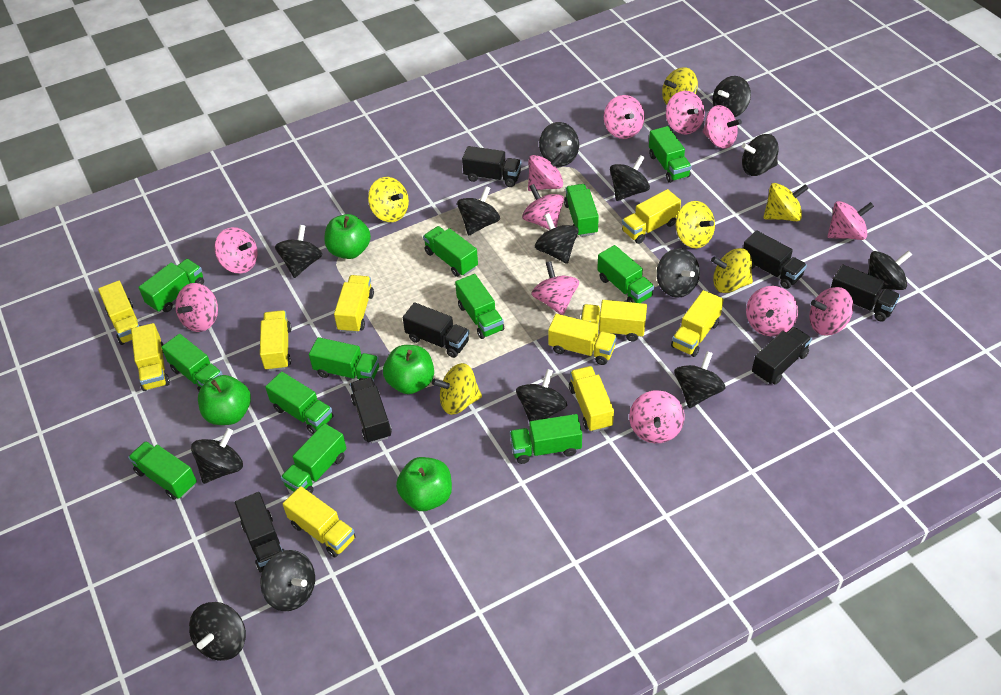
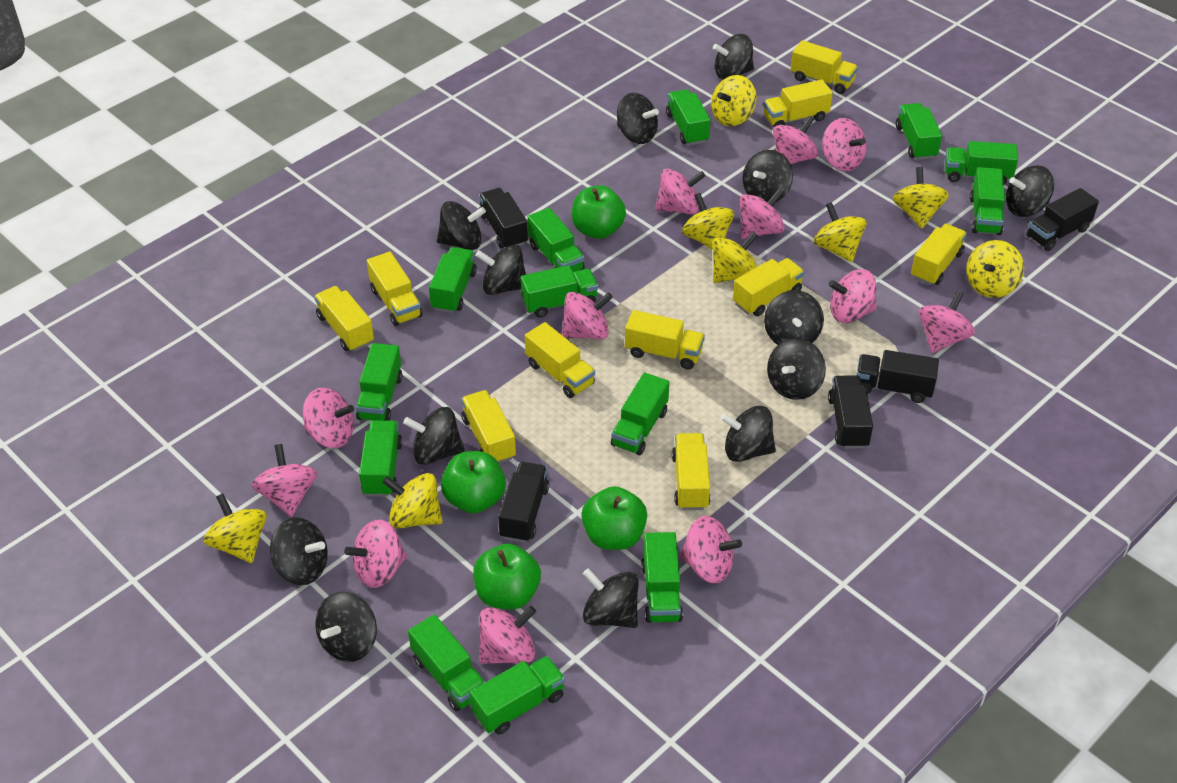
black spinning top: [189,602,246,661] [191,428,243,484] [260,550,315,611] [275,225,322,278] [457,186,500,236] [516,369,567,422] [535,213,579,264] [539,122,579,167] [610,155,650,201] [656,248,700,298] [675,351,726,408] [713,76,751,117] [742,134,779,176] [868,250,912,290] = 14 -> [270,517,328,585] [315,591,377,662] [403,407,465,465] [437,201,486,250] [475,245,526,295] [583,568,639,628] [617,93,659,144] [713,34,754,80] [720,406,776,462] [743,150,793,202] [764,290,824,345] [767,338,826,400] [1006,165,1054,217] = 13
black truck: [235,492,285,572] [350,377,392,443] [403,302,469,358] [462,146,521,187] [743,230,807,289] [752,327,812,385] [831,265,900,321] = 7 -> [479,188,528,248] [498,462,549,543] [828,375,873,449] [856,350,939,403] [1026,188,1099,251] = 5
green truck: [128,441,197,500] [139,259,204,313] [161,334,223,391] [265,372,333,434] [281,423,347,494] [309,337,379,380] [423,226,478,277] [455,274,504,339] [510,414,582,464] [564,184,599,237] [597,245,654,303] [649,126,692,183] = 12 -> [356,343,402,421] [359,420,403,497] [408,614,485,712] [429,247,477,313] [470,656,565,734] [521,265,598,318] [528,208,585,272] [611,372,670,455] [641,532,683,623] [666,89,710,145] [896,103,942,160] [945,141,1018,184] [970,167,1005,235] = 13
yellow spinning top: [368,177,409,222] [432,363,482,415] [662,67,698,105] [676,201,715,248] [711,248,753,293] [763,183,809,221] = 6 -> [204,493,267,563] [383,473,443,529] [682,193,734,250] [711,75,757,126] [712,232,758,283] [813,202,867,262] [893,167,949,229] [966,240,1024,298] = 8

